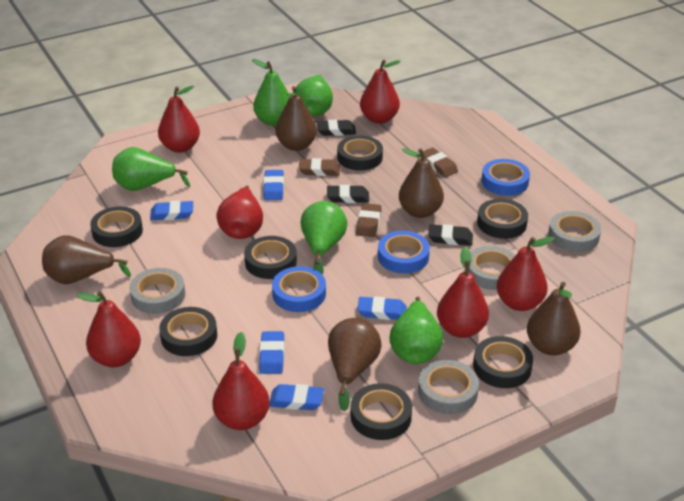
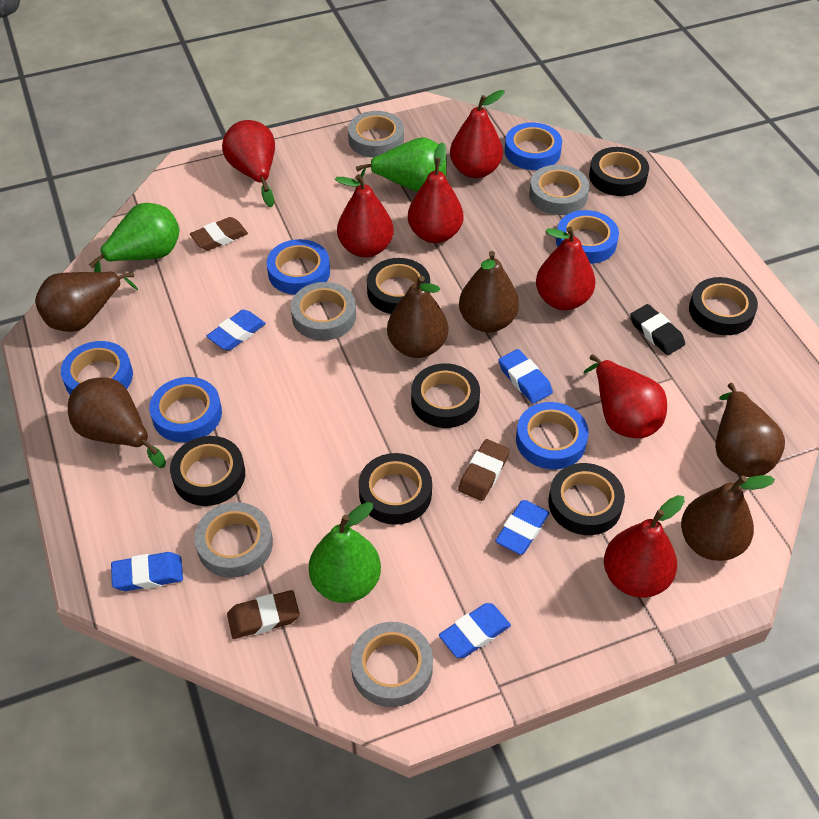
black eraser: [317,120,356,136] [327,185,369,203] [428,224,473,246] = 3 -> [630,304,685,355] = 1
blue tape: [272,266,326,312] [378,231,430,273] [482,159,530,196] = 3 -> [61,341,133,395] [149,377,222,443] [267,239,330,295] [505,123,562,170] [516,402,589,469] [556,210,619,264] = 6
brown pear: [42,235,131,284] [276,86,317,151] [328,318,382,411] [399,148,444,218] [527,282,581,356] = 5 -> [35,272,138,332] [68,377,166,468] [387,276,448,358] [459,251,519,332] [681,475,775,561] [715,383,785,477] = 6
green pear: [112,147,190,191] [252,59,290,126] [296,75,333,116] [300,201,347,275] [389,297,443,364] = 5 -> [89,203,179,272] [309,502,381,603] [356,137,446,192] = 3
grey tape: [129,268,185,314] [418,360,479,414] [468,246,516,290] [548,211,601,252] = 4 -> [194,502,273,578] [291,282,356,340] [348,111,404,158] [351,622,433,707] [529,165,589,215] = 5

